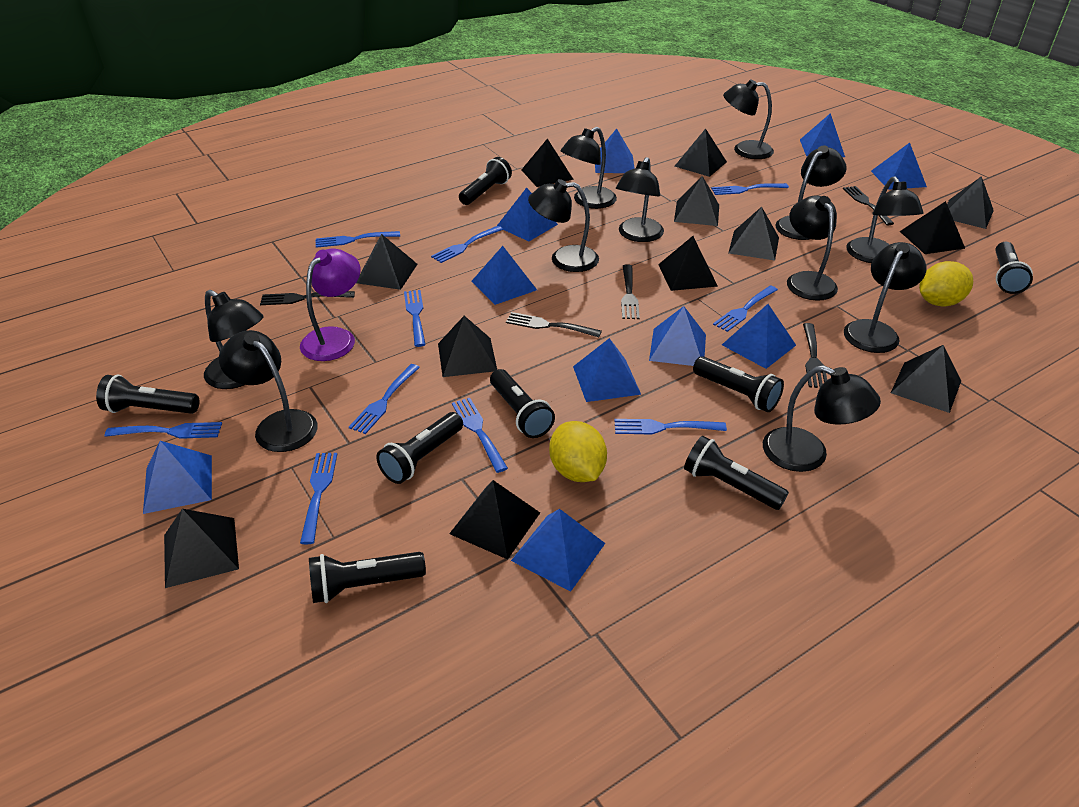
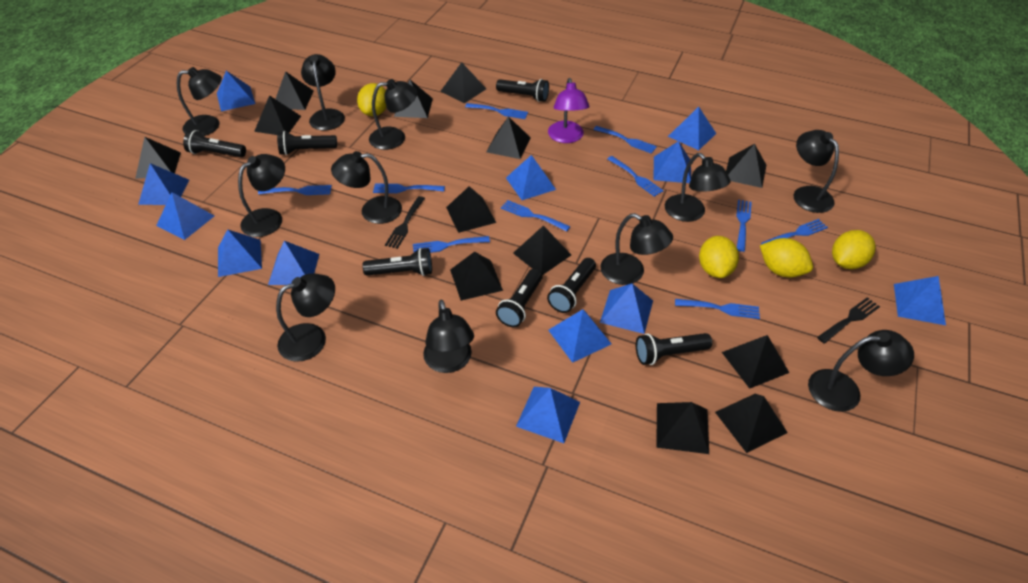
black flashlight: [96,375,199,414] [309,552,426,603] [376,412,463,484] [459,157,512,205] [490,369,555,438] [684,436,789,510] [693,356,784,412] [995,242,1033,294] = 8 -> [183,130,246,158] [277,131,337,155] [362,248,432,276] [496,79,549,102] [496,269,543,327] [547,258,596,313] [636,333,712,365] = 7
black fork: [260,291,355,305] [506,312,602,337] [621,264,640,319] [803,323,827,388] [843,186,894,225] = 5 -> [385,196,425,249] [817,297,880,343] = 2
black pyramid: [164,509,239,588] [356,234,417,290] [438,316,497,377] [449,480,540,560] [521,139,574,187] [658,236,718,291] [674,128,727,177] [674,176,719,226] [728,207,779,261] [891,345,961,413] [900,201,965,254] [947,176,994,229] = 12 -> [135,137,181,179] [254,95,301,135] [276,71,314,110] [394,80,433,118] [441,62,486,103] [446,186,496,233] [450,252,503,301] [486,116,531,159] [513,225,571,275] [656,402,709,454] [715,394,788,453] [722,335,789,389] [726,144,766,188] = 13
blue pyramid: [143,441,212,514] [472,246,537,305] [497,188,558,241] [511,509,605,592] [573,338,641,402] [595,129,635,173] [649,306,706,366] [722,304,796,369] [800,113,845,157] [871,143,927,190] = 10 -> [138,163,189,205] [156,192,214,240] [217,71,255,111] [218,229,262,277] [268,241,319,285] [506,155,556,200] [516,387,580,443] [548,309,611,363] [600,283,653,334] [654,141,691,183] [668,107,716,150] [894,276,946,325] = 12
yellow lemon: [549,421,607,482] [919,261,973,307] = 2 -> [357,83,387,116] [699,236,739,278] [760,238,813,277] [832,230,876,269] = 4

